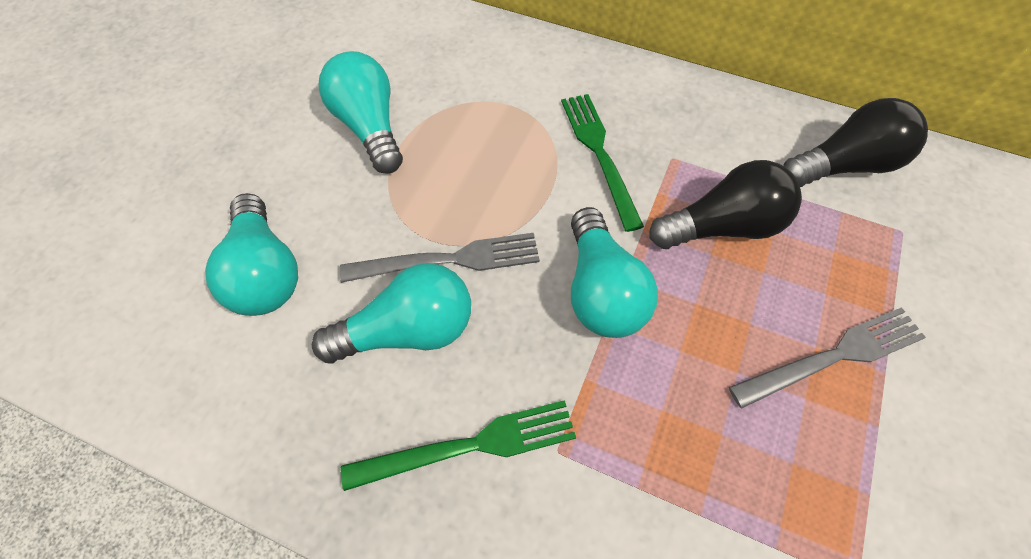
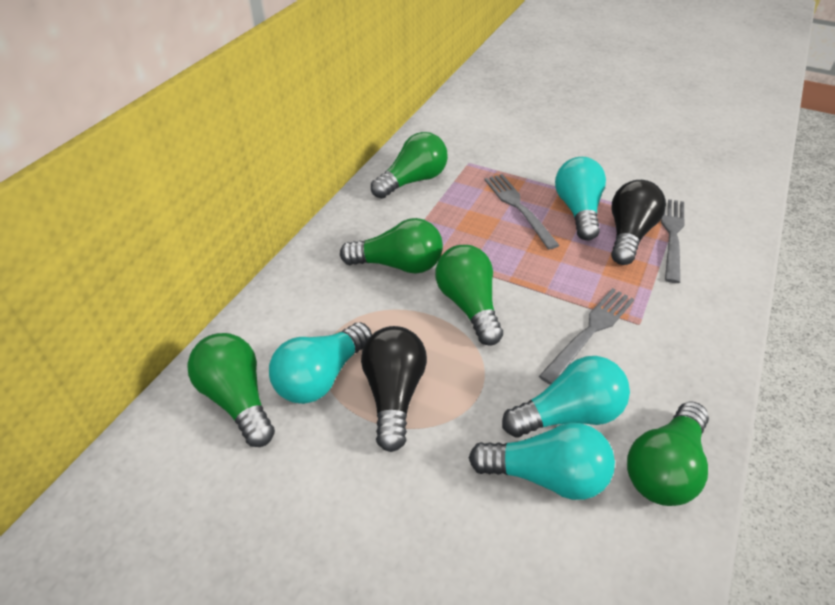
green fork: [341,400,576,491] [561,94,644,232] = 2 -> none = 0
green light bulb: none = 0 -> [187,333,275,447] [340,218,443,274] [371,132,448,199] [436,245,503,346] [627,402,709,506] = 5
grey fork: [340,233,540,283] [729,307,926,409] = 2 -> [484,174,560,250] [539,288,635,385] [661,199,685,283] = 3

